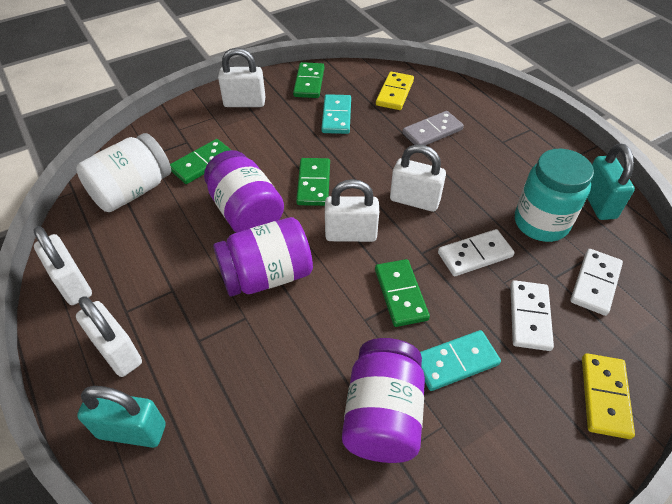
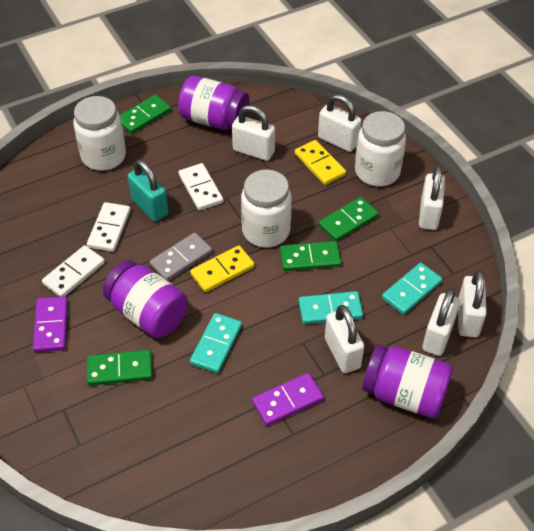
purple domino: none = 0 -> [33,296,68,352] [252,373,324,426] = 2
turquoise domino: [321,94,351,134] [420,330,501,391] = 2 -> [190,313,242,373] [299,291,363,324] [382,263,442,315] = 3
turquoise jar: [515,149,594,242] = 1 -> none = 0
turquoise padlock: [77,386,166,448] [587,144,635,220] = 2 -> [128,159,168,222] = 1
white jar: [76,133,171,212] = 1 -> [73,96,126,171] [241,170,292,248] [355,111,406,186] = 3
white padlock: [33,226,92,305] [76,296,142,377] [218,48,265,107] [325,179,379,242] [390,144,446,212] = 5 -> [232,105,275,161] [318,94,361,152] [325,305,364,373] [419,165,445,230] [422,288,460,356] [458,270,487,337] = 6

